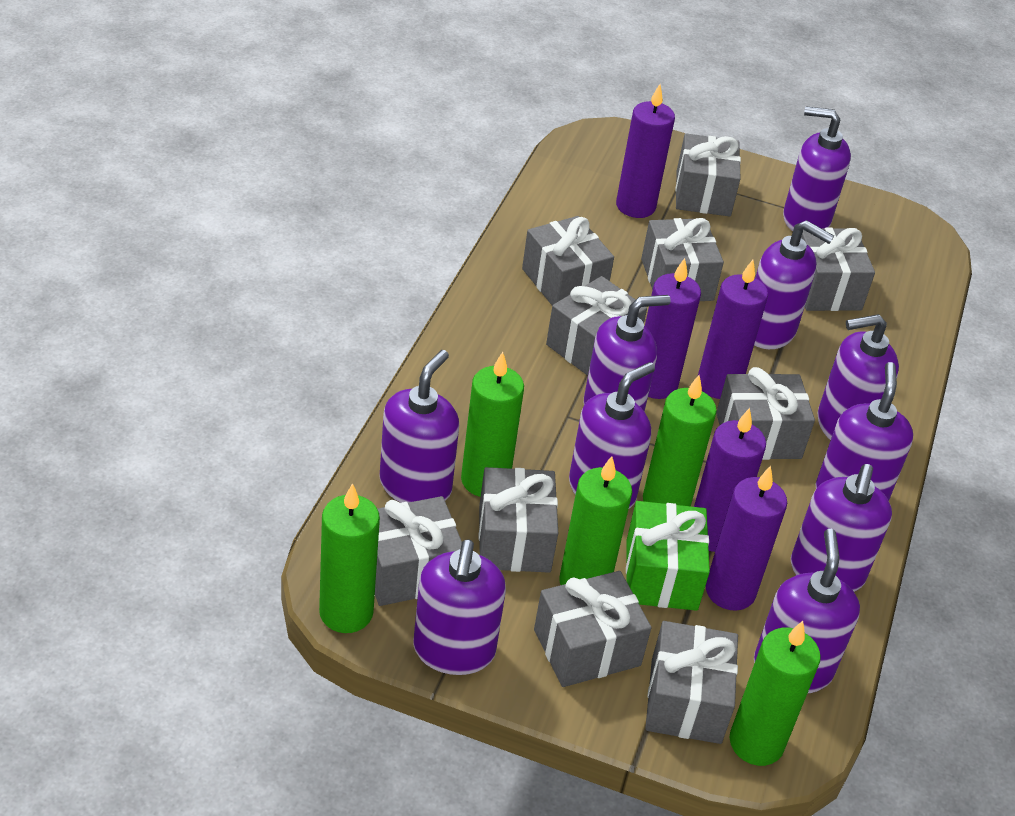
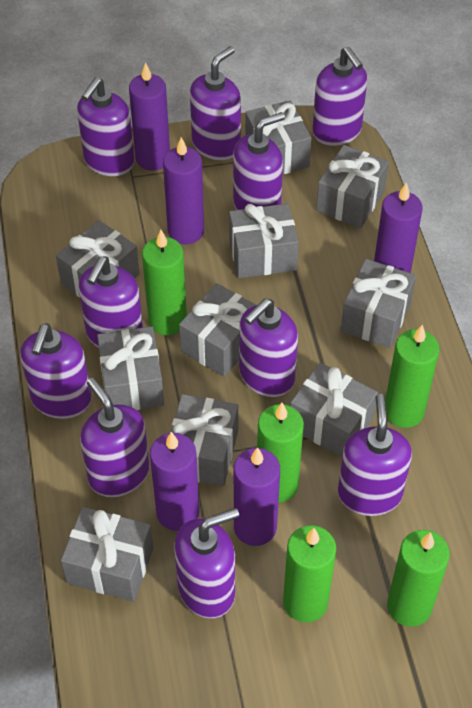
green gift: [626,501,710,611] = 1 -> none = 0

